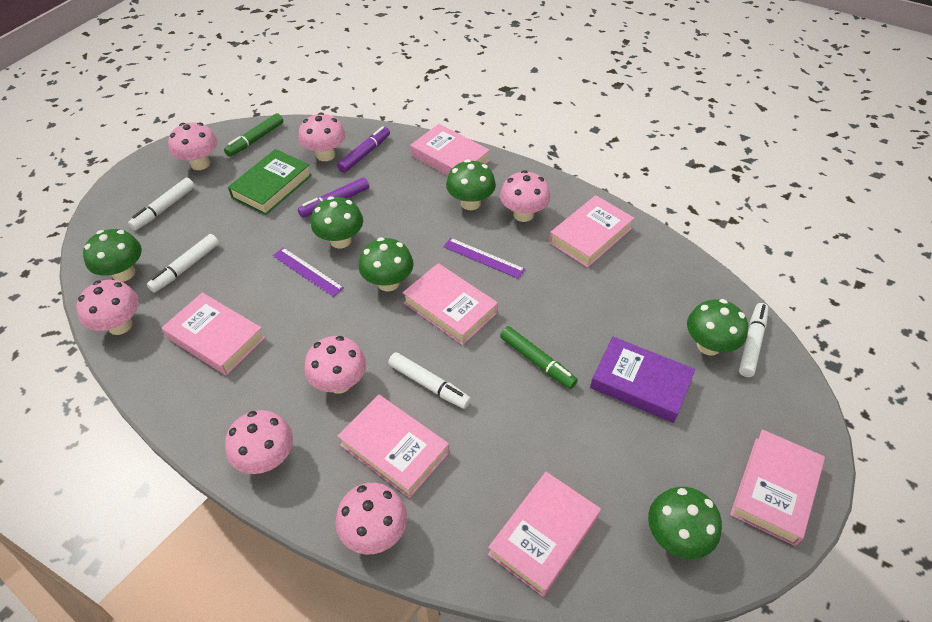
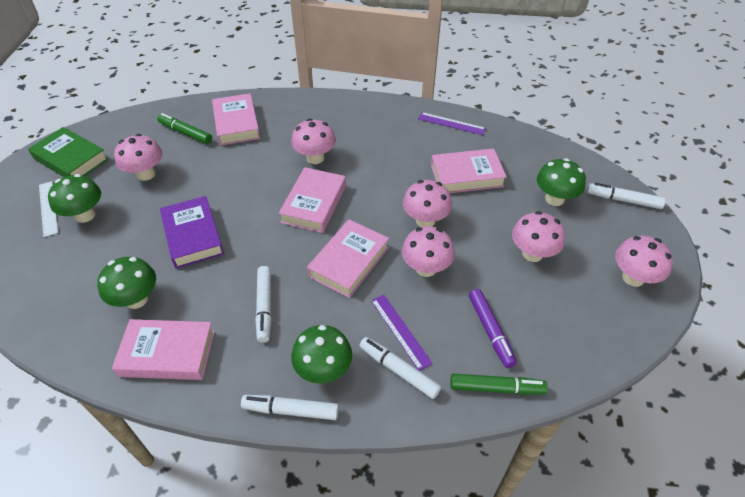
green mushroom: [83,229,142,282] [311,196,363,248] [359,238,414,291] [446,159,496,210] [648,487,722,559] [687,299,748,355] = 6 -> [48,174,101,223] [97,257,156,309] [291,325,352,384] [537,158,586,206] = 4
pink book: [162,292,265,376] [338,395,449,498] [402,263,498,345] [410,124,490,176] [488,472,601,597] [549,195,634,268] [730,429,825,546] = 7 -> [112,319,215,380] [212,93,260,146] [279,167,346,233] [307,219,389,298] [431,148,507,193] = 5
pink mushroom: [76,280,139,335] [168,122,217,170] [225,410,293,474] [299,113,346,161] [304,336,366,394] [336,483,407,554] [500,170,550,222] = 7 -> [114,134,162,181] [291,119,336,164] [402,226,455,277] [403,180,452,227] [512,211,565,262] [615,236,673,287] = 6
purple marker: [298,177,369,218] [337,126,390,173] = 2 -> [469,289,517,368] = 1
white ruler: none = 0 -> [39,181,58,237] = 1

